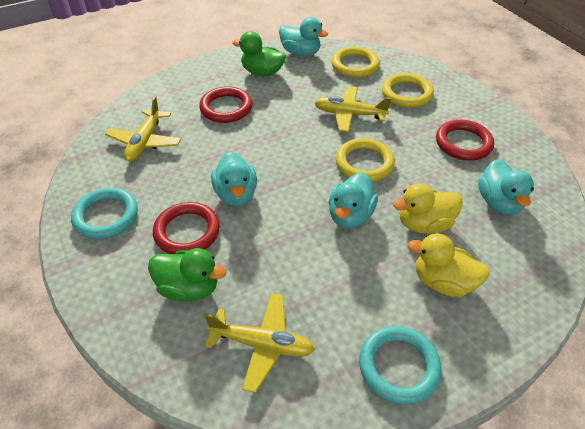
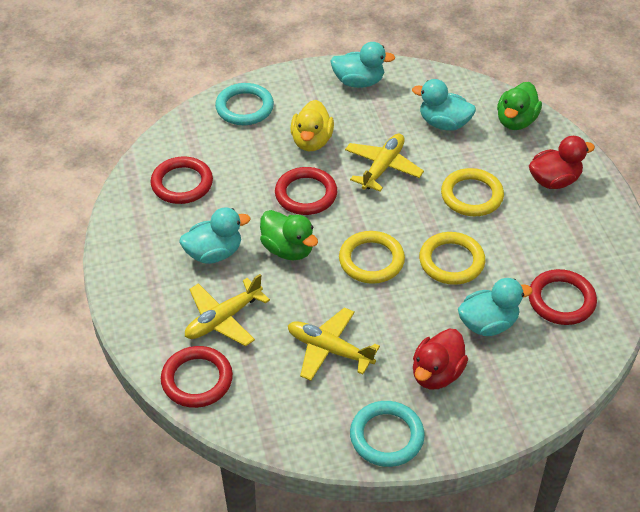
red duck: none = 0 -> [413,329,468,389] [529,136,595,189] = 2
red ring: [153,202,220,254] [199,86,253,123] [436,120,494,161] = 3 -> [151,157,213,204] [161,346,233,408] [275,167,337,215] [529,269,597,325] = 4
yellow duck: [393,184,463,233] [407,233,490,297] = 2 -> [290,100,334,151] = 1

